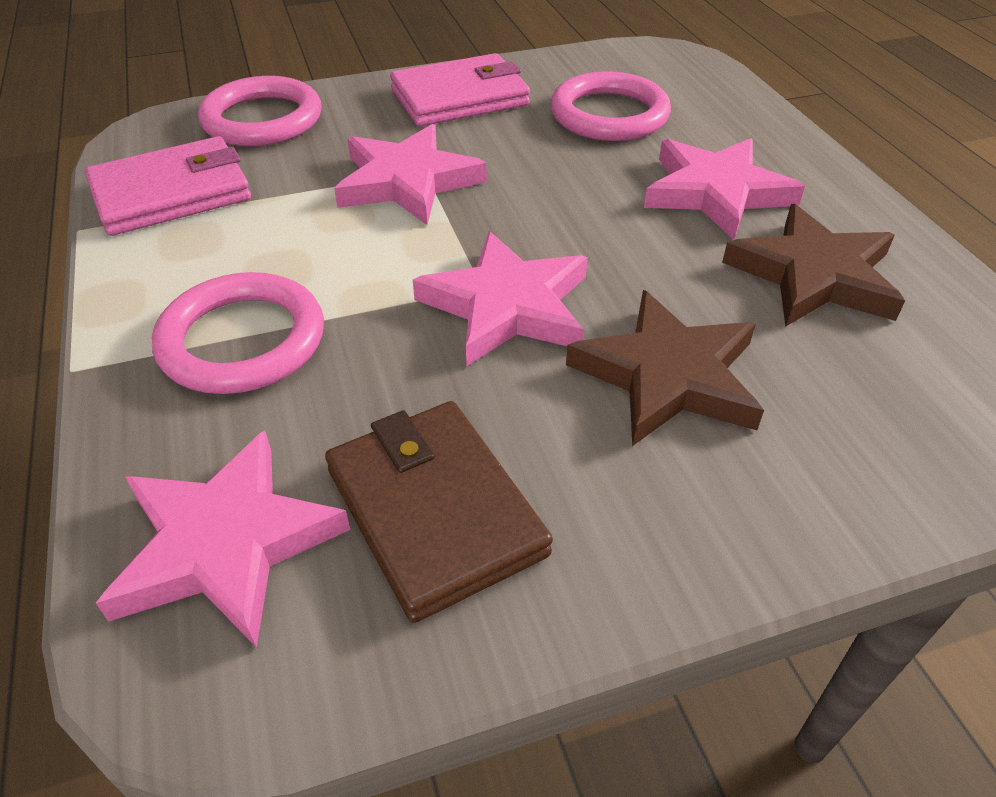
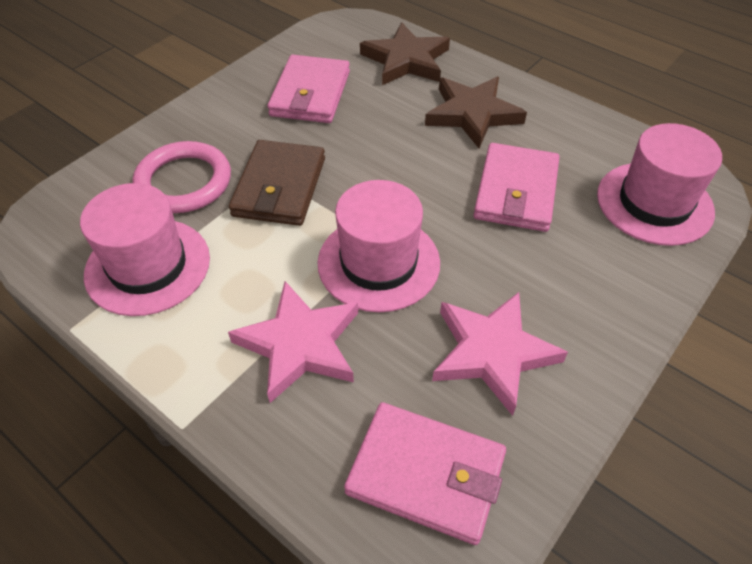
pink hat: none = 0 -> [80,183,210,316] [318,180,440,312] [597,123,722,246] = 3
pink ring: [152,272,324,394] [198,76,321,146] [550,71,671,141] = 3 -> [133,141,231,213] = 1
pink star: [96,430,350,648] [334,124,487,225] [413,231,588,366] [644,138,805,240] = 4 -> [228,281,358,403] [432,292,568,416] = 2
pink wallet: [85,136,251,236] [390,53,530,126] = 2 -> [267,55,350,123] [344,402,506,545] [474,143,560,232] = 3

